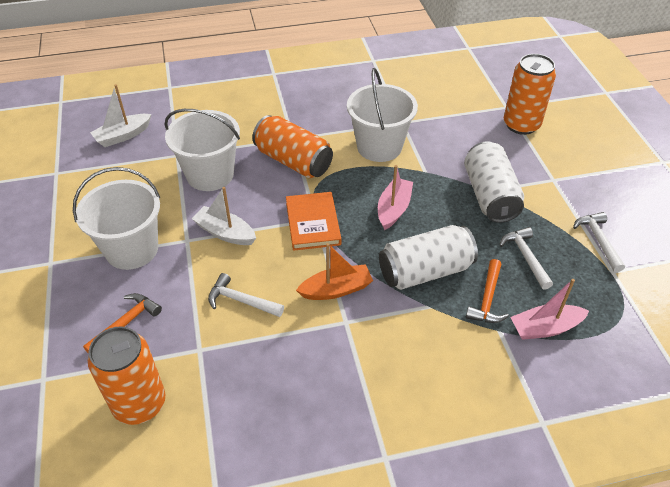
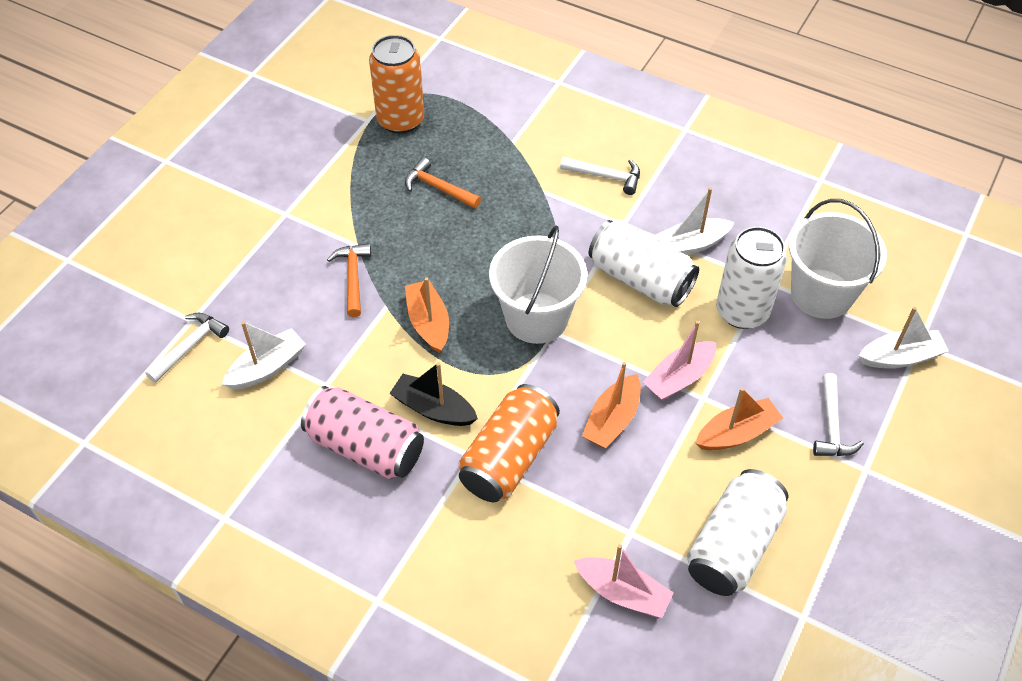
black boat: none = 0 -> [389,362,478,426] = 1
orange boat: [296,243,373,300] = 1 -> [405,277,449,353] [582,362,641,448] [695,388,783,450] = 3
orange book: [286,192,341,251] = 1 -> none = 0
orange can: [88,326,165,425] [252,115,333,178] [504,54,556,135] = 3 -> [369,35,424,134] [459,384,560,502] = 2
pink can: none = 0 -> [301,386,424,479] = 1
white boat: [90,84,151,147] [191,187,256,245] = 2 -> [222,321,306,390] [654,187,734,255] [859,307,949,368] = 3
white bucket: [73,167,160,270] [164,109,240,191] [347,68,418,162] = 3 -> [489,225,587,344] [789,199,887,319] = 2
white can: [379,225,478,290] [464,141,524,223] = 2 -> [589,219,699,307] [687,469,788,596] [716,227,787,329] = 3

